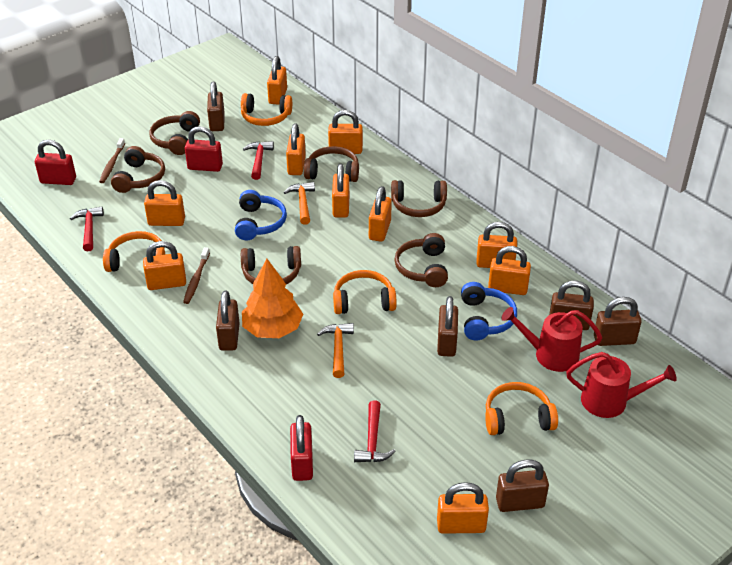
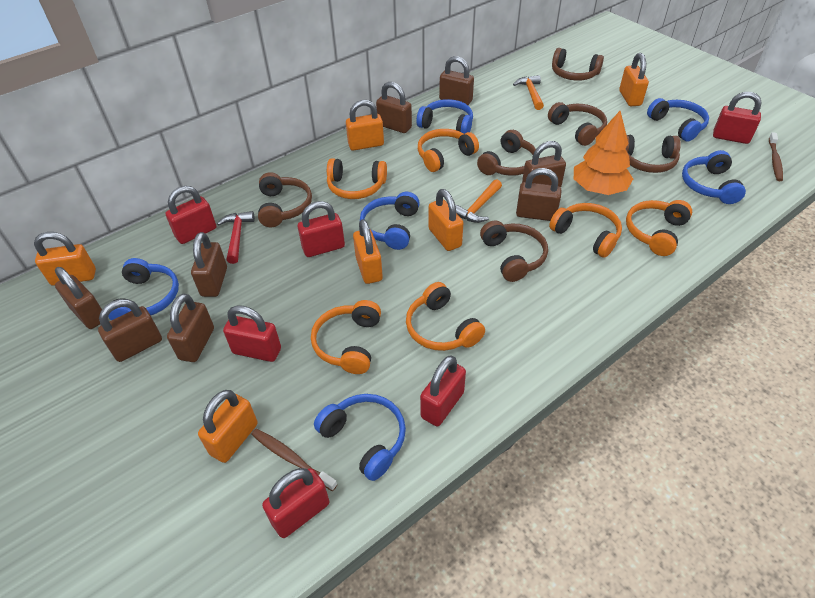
blue headphones: [235,190,287,241] [461,282,517,341] = 2 -> [108,258,179,320] [314,394,406,481] [360,192,420,250] [416,99,473,134] [647,98,709,142] [682,150,746,204] = 6
brown padlock: [207,81,225,131] [216,291,240,351] [437,296,458,357] [496,459,549,512] [549,280,594,330] [594,297,641,346] = 6 -> [55,267,102,329] [98,299,162,362] [167,294,214,362] [191,232,227,297] [376,82,412,133] [439,56,474,105] [516,168,562,221] [522,141,566,187] = 8
orange headphones: [103,231,166,272] [241,93,292,126] [333,270,397,314] [485,382,558,435] = 4 -> [311,300,381,374] [327,158,387,199] [406,282,485,351] [418,129,479,172] [549,203,622,258] [626,200,692,256] = 6
orange padlock: [143,241,186,290] [144,180,185,226] [267,56,287,105] [286,124,306,175] [328,110,363,154] [332,164,349,217] [369,186,392,242] [437,482,489,534] [476,222,517,268] [488,246,531,295] = 10 -> [34,232,96,286] [198,390,258,463] [346,100,384,151] [353,219,383,284] [428,189,463,251] [619,53,649,106] = 6
red hammer: [70,206,104,251] [243,141,274,180] [354,401,396,462] = 3 -> [217,211,255,264] = 1
red padlock: [35,140,76,185] [185,126,223,172] [290,415,313,481] = 3 -> [165,186,216,244] [223,305,281,362] [262,468,329,538] [298,201,345,257] [420,355,466,426] [713,92,762,144] = 6
red watering can: [502,307,602,372] [566,352,677,418] = 2 -> none = 0

